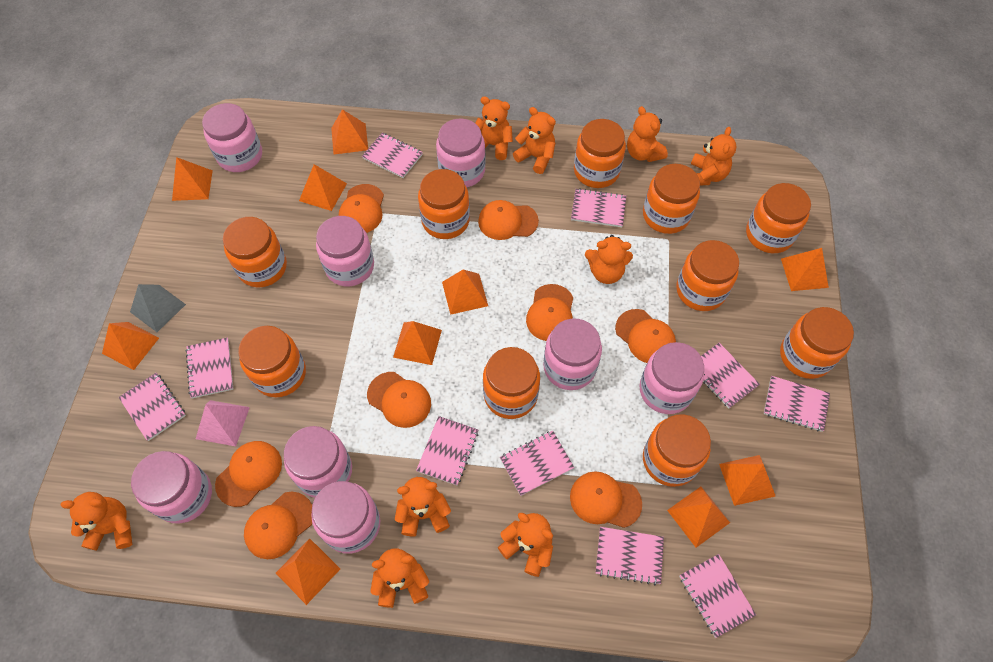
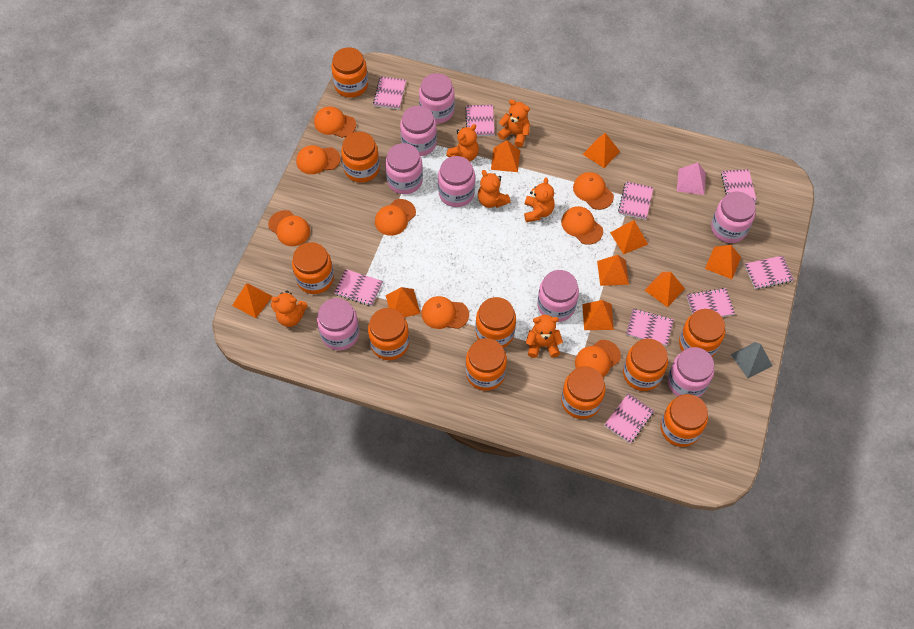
orange pyramid: [102,322,159,370] [172,157,213,201] [276,538,340,605] [299,164,347,211] [331,109,368,154] [393,321,442,365] [442,269,488,315] [667,487,730,548] [719,455,775,506] [781,248,829,291] = 10 -> [232,283,273,318] [386,287,420,317] [491,140,520,172] [582,300,614,330] [583,133,620,168] [597,255,629,286] [610,220,648,254] [644,272,685,307] [705,245,741,279] = 9
orange teddy bear: [60,492,132,551] [370,549,429,608] [395,477,451,536] [475,96,513,160] [498,513,553,577] [513,107,556,174] [585,235,633,284] [627,106,668,162] [691,127,736,185] = 9 -> [271,291,308,327] [446,124,479,161] [478,170,511,208] [498,99,530,147] [524,177,555,222] [526,315,563,358] = 6
pink notebook: [118,373,186,441] [186,338,233,399] [362,133,423,178] [416,416,479,486] [500,431,574,496] [571,188,626,227] [596,527,664,585] [679,554,756,638] [701,343,760,408] [764,376,830,432] = 10 -> [334,269,383,306] [373,76,406,109] [465,105,495,136] [604,393,654,443] [618,181,654,220] [626,309,674,346] [687,288,735,317] [721,169,757,203] [745,256,794,289] = 9

